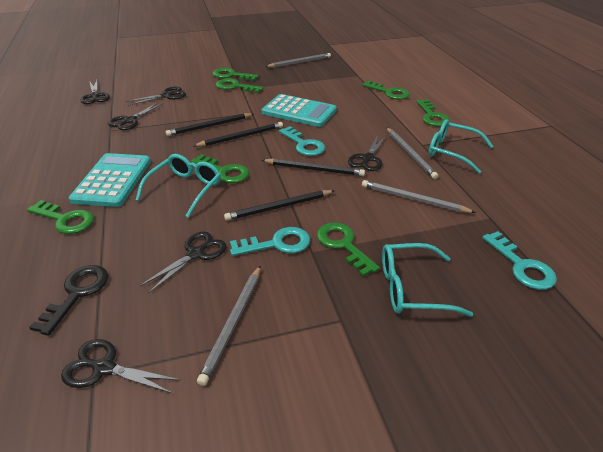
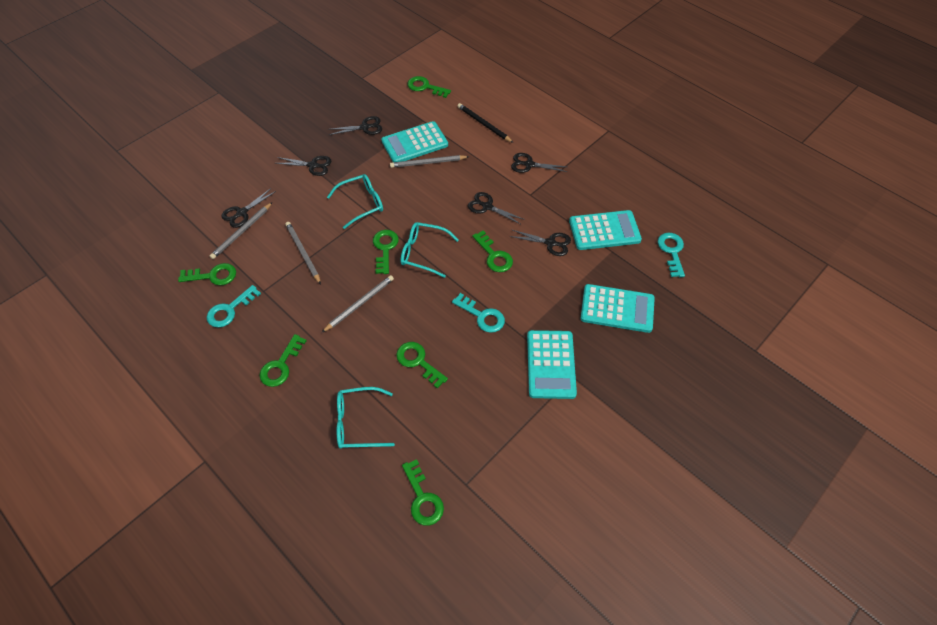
black key: [29,265,108,336] = 1 -> none = 0
black pencil: [166,113,254,136] [194,122,283,147] [224,190,334,221] [262,159,365,176] = 4 -> [458,103,513,143] = 1
turquoise calculator: [69,153,151,207] [262,94,337,127] = 2 -> [381,121,448,163] [527,330,577,399] [569,210,642,250] [581,284,655,333] = 4

